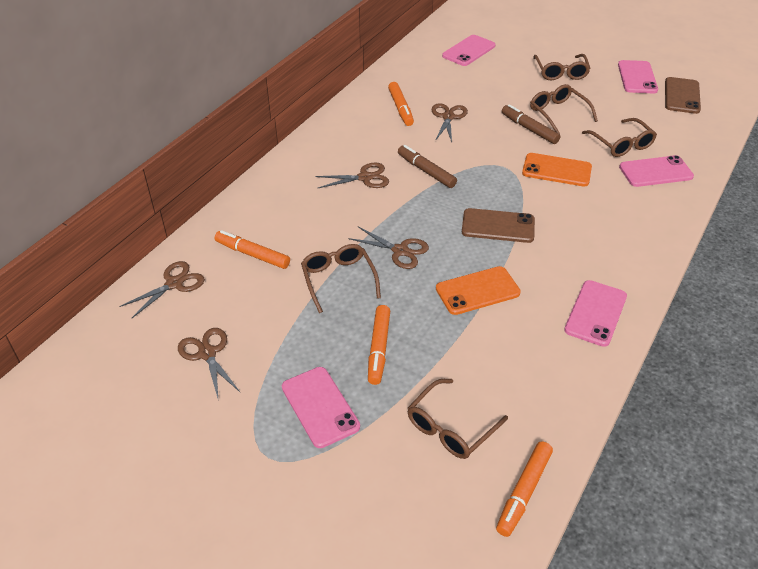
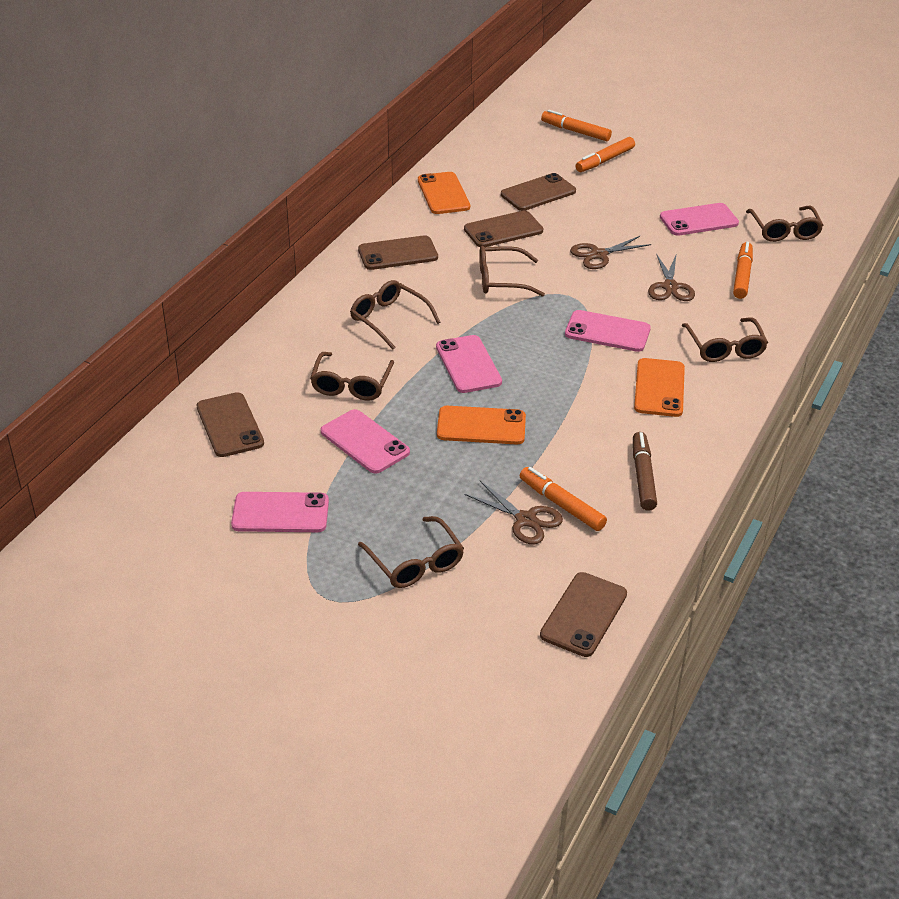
brown glasses: [301,244,381,313] [408,379,508,459] [530,84,598,134] [533,54,591,80] [582,118,657,157] = 5 -> [310,352,394,400] [350,280,440,350] [358,516,464,588] [479,246,545,297] [682,317,768,362] [746,206,824,242] = 6
brown marker: [398,145,457,188] [502,104,561,144] = 2 -> [633,432,657,511] = 1
brown phone: [462,208,535,243] [665,77,701,114] = 2 -> [197,392,264,457] [358,235,438,270] [464,211,543,247] [501,173,576,211] [540,572,627,657] = 5
brown scissors: [119,261,205,318] [178,328,241,398] [315,163,389,188] [348,227,429,269] [431,103,468,142] = 5 -> [464,481,563,544] [570,236,651,269] [648,254,695,301] = 3
orange phone: [436,266,521,315] [522,153,592,186] = 2 -> [418,172,470,214] [437,406,526,445] [634,358,685,417] = 3

